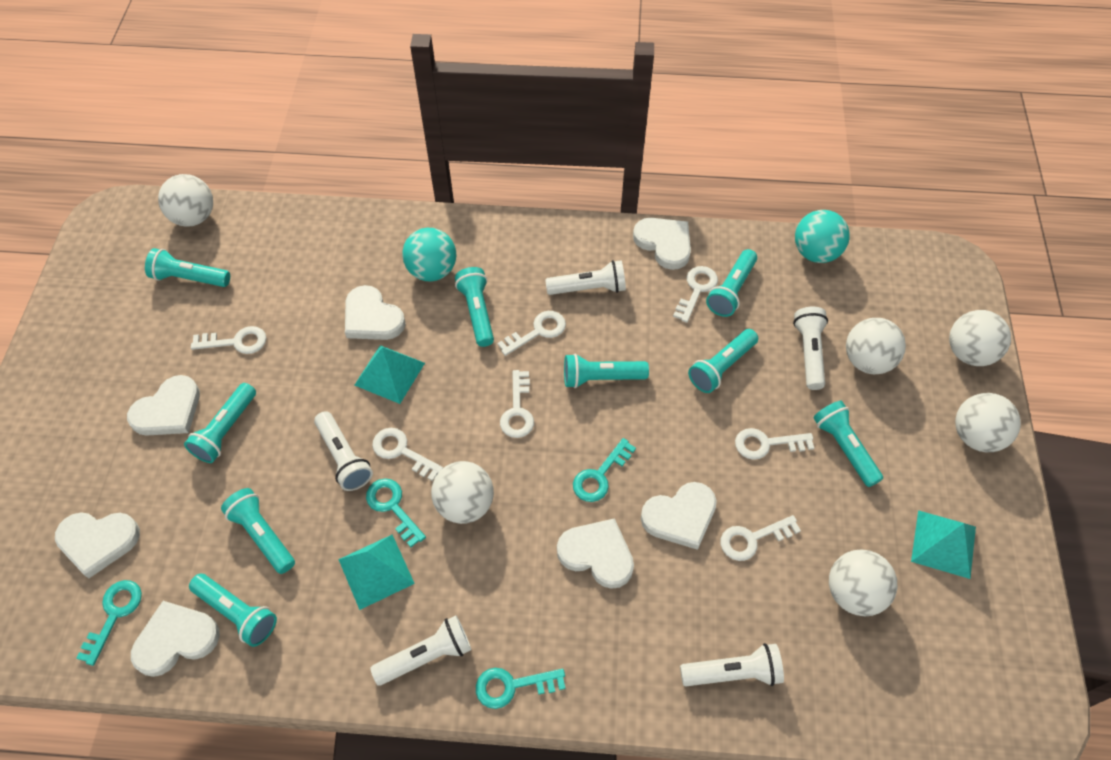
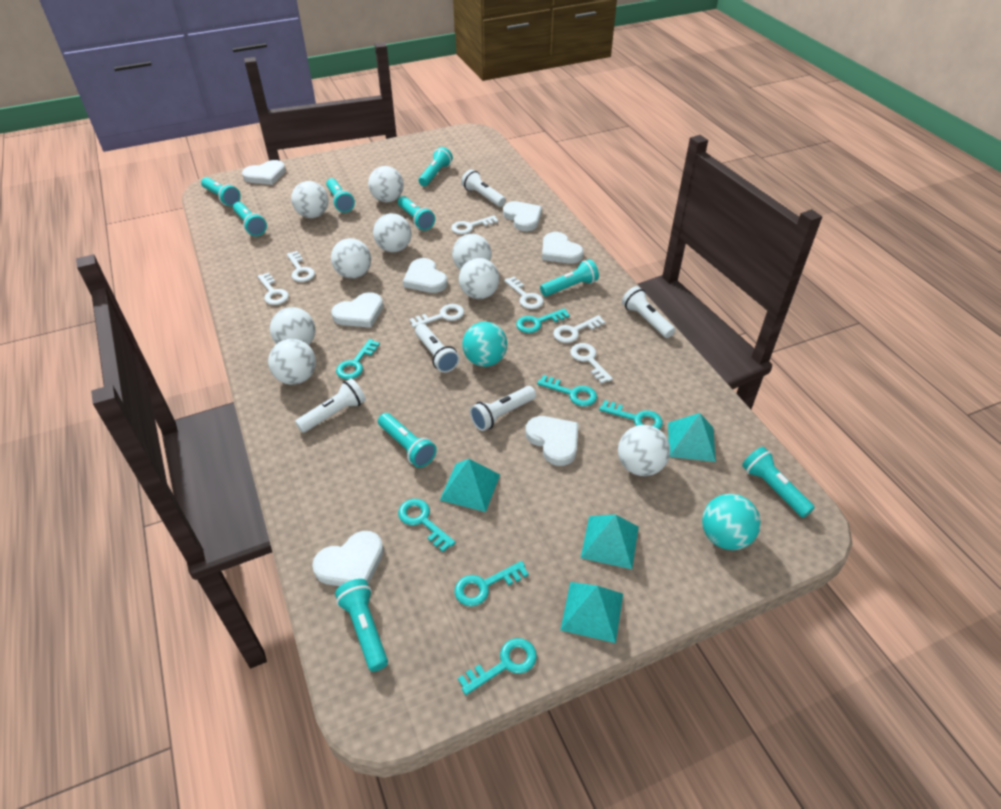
turquoise key: [76,580,142,666] [366,479,426,547] [476,668,565,709] [573,438,636,502] = 4 -> [336,339,380,380] [398,499,455,552] [455,561,529,606] [458,638,537,695] [516,308,570,333] [537,375,597,406] [599,400,663,429] = 7
turquoise pyramid: [338,535,415,610] [354,345,425,404] [911,510,976,579] = 3 -> [440,459,500,512] [560,582,623,643] [581,514,639,569] [668,413,716,462] = 4
white ball: [158,174,213,226] [431,461,494,524] [829,550,897,616] [846,318,906,374] [949,310,1011,366] [955,393,1021,452] = 6 -> [268,339,316,385] [270,307,315,345] [291,181,328,218] [331,238,371,279] [368,166,404,202] [373,213,412,252] [452,234,491,270] [459,258,499,299] [618,425,670,476] = 9

